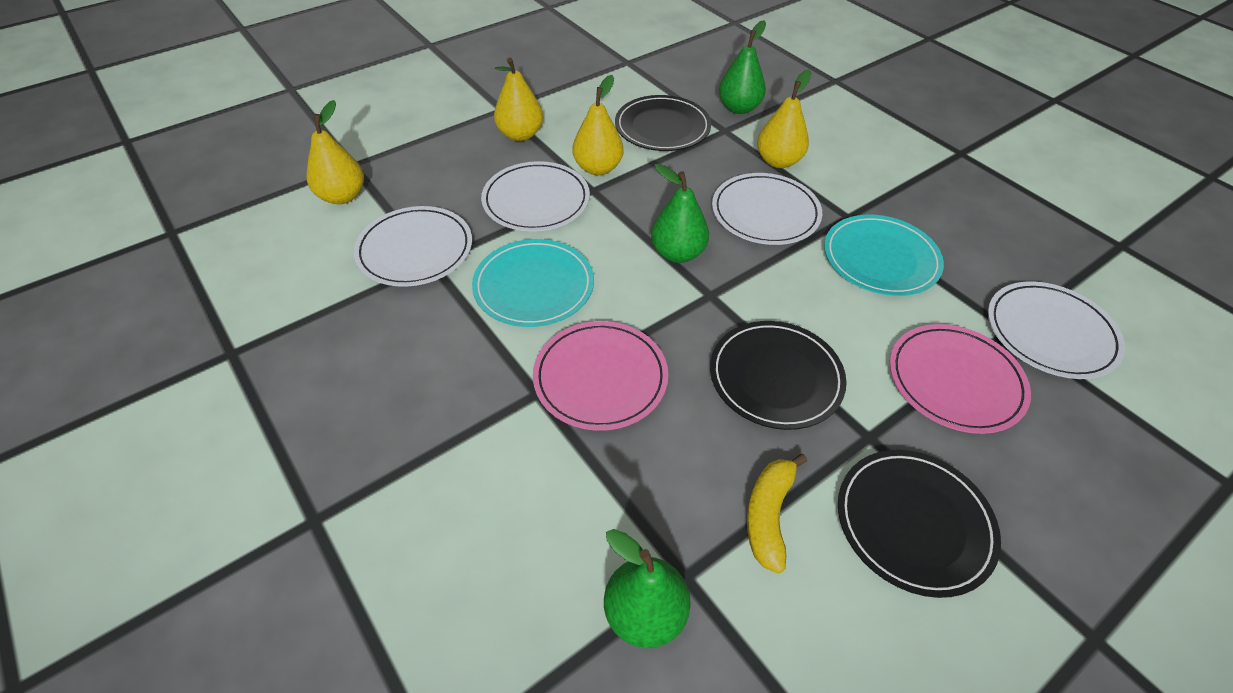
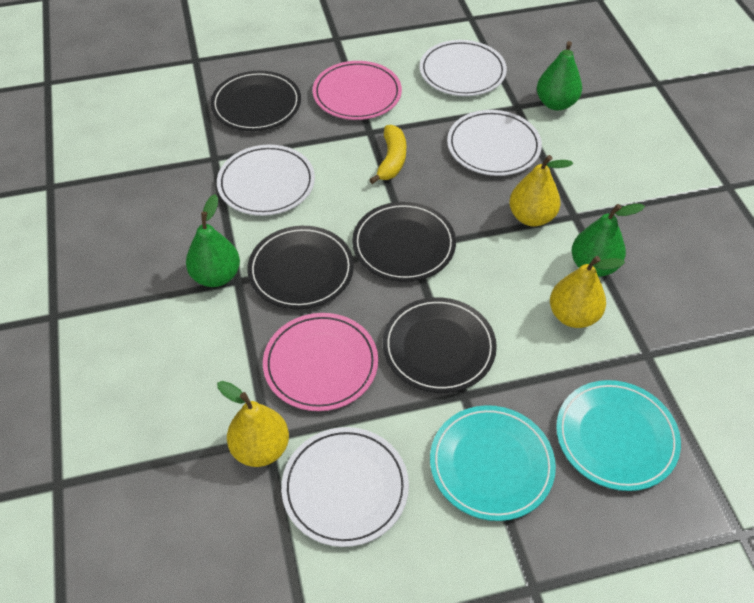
black plate: [615,95,711,151] [710,321,847,430] [838,450,1001,598] = 3 -> [211,71,301,131] [247,226,354,309] [352,202,456,282] [383,297,497,393] = 4
yellow pear: [307,100,364,204] [494,58,543,141] [572,75,624,175] [757,69,811,168] = 4 -> [217,381,289,467] [509,155,573,227] [550,256,625,328] = 3

